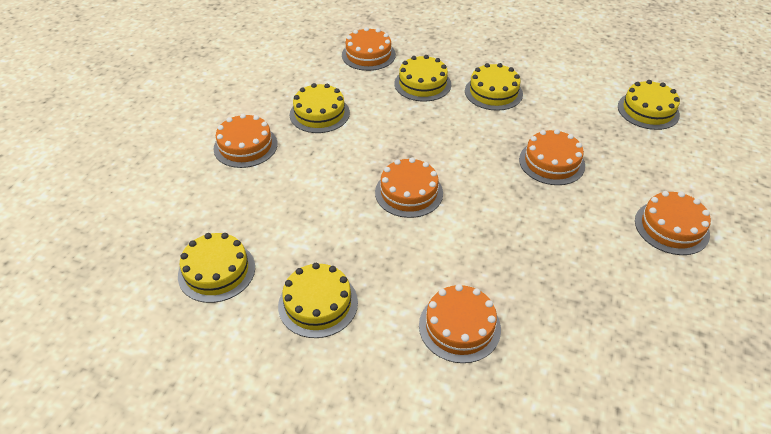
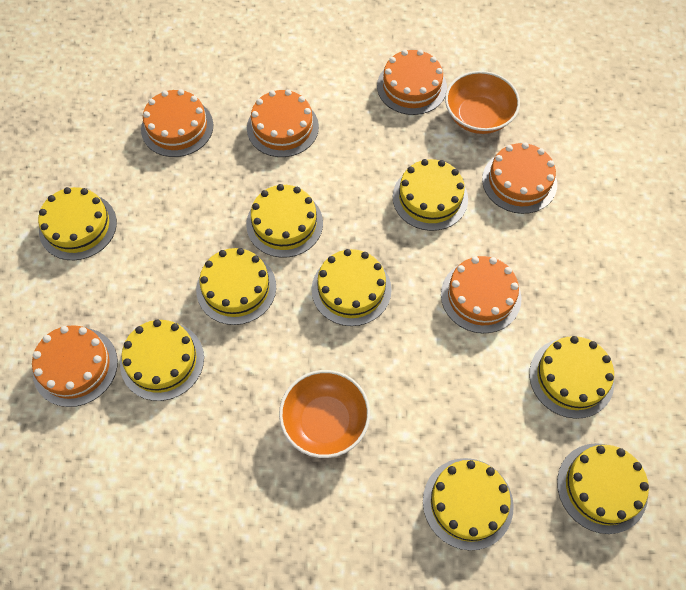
orange bowl: none = 0 -> [279,370,370,458] [445,71,520,134] = 2
yellow cake: [178,233,255,303] [278,263,358,338] [290,83,350,133] [394,55,451,101] [465,63,523,111] [618,80,680,130] = 6 -> [38,187,117,260] [120,319,204,401] [196,248,276,325] [246,184,323,258] [312,249,392,326] [393,159,468,231] [423,458,514,550] [529,336,614,419] [557,443,649,534] = 9

